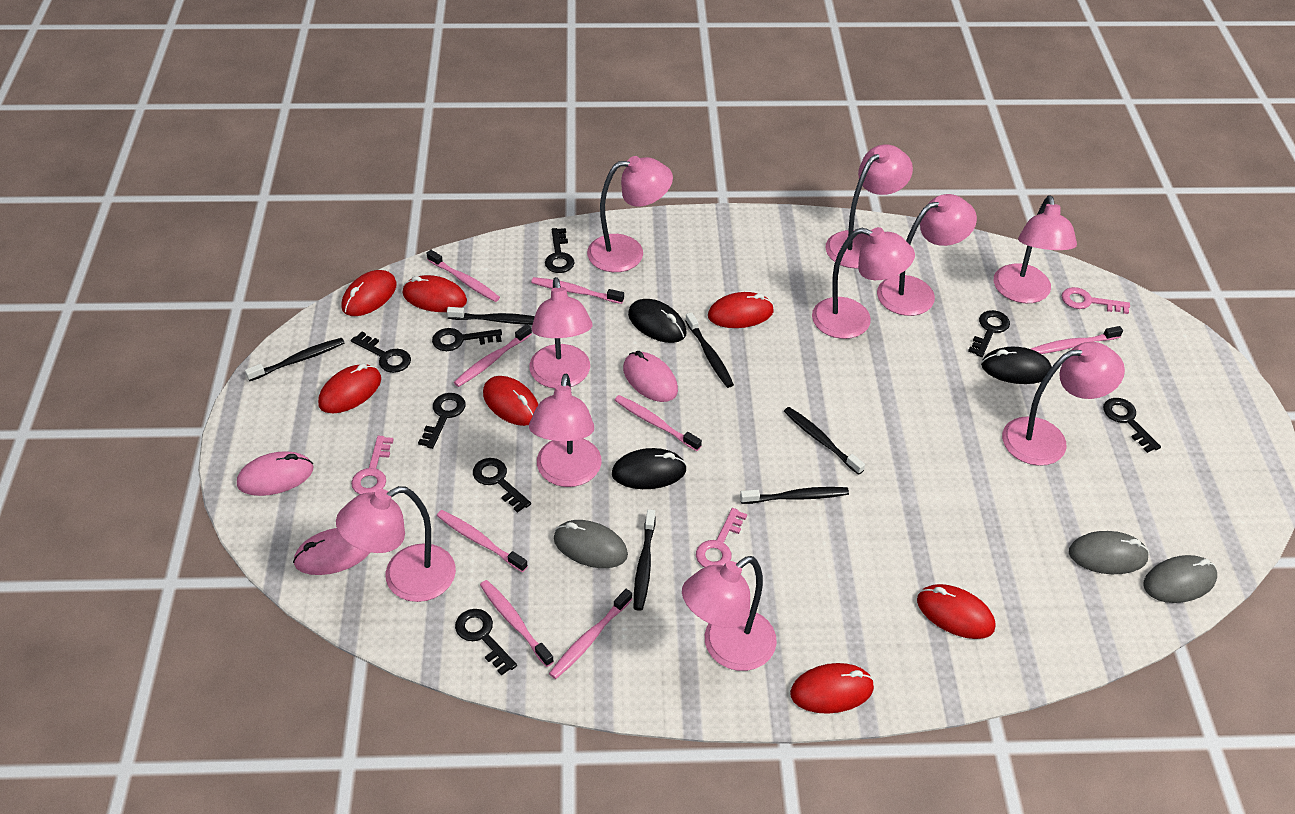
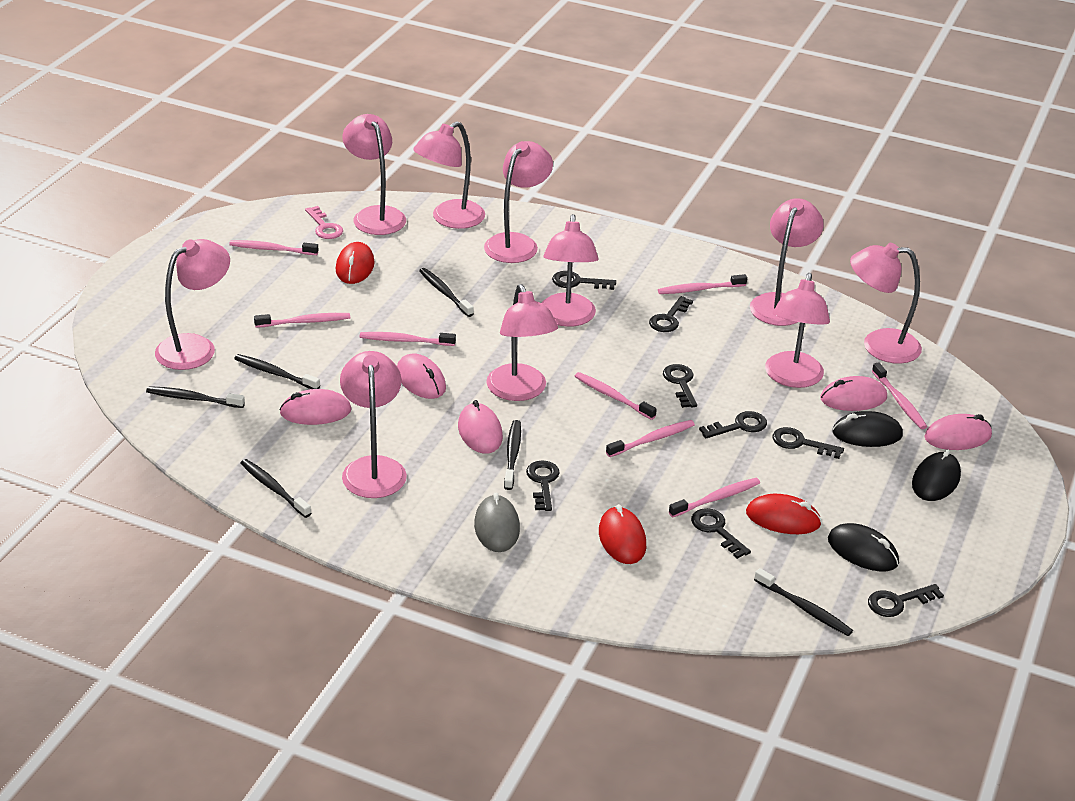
grey mouse: [554,520,628,568] [1069,531,1149,574] [1144,555,1217,603] = 3 -> [474,493,520,552] = 1
pink key: [351,436,394,495] [696,508,747,567] [1062,287,1130,314] = 3 -> [305,206,343,239] = 1
pink mouse: [237,451,313,496] [293,528,371,575] [623,351,678,402] = 3 -> [280,389,352,425] [397,353,446,399] [458,400,503,454] [820,376,887,411] [924,414,992,450] = 5
red mouse: [318,364,381,413] [341,270,397,316] [403,275,467,312] [483,376,539,426] [708,292,774,328] [790,663,874,714] [917,584,995,639] = 7 -> [336,242,375,284] [599,504,646,564] [746,494,822,534] = 3

